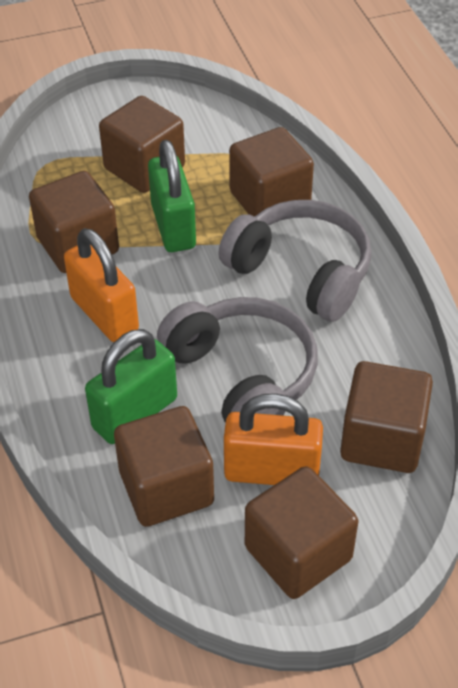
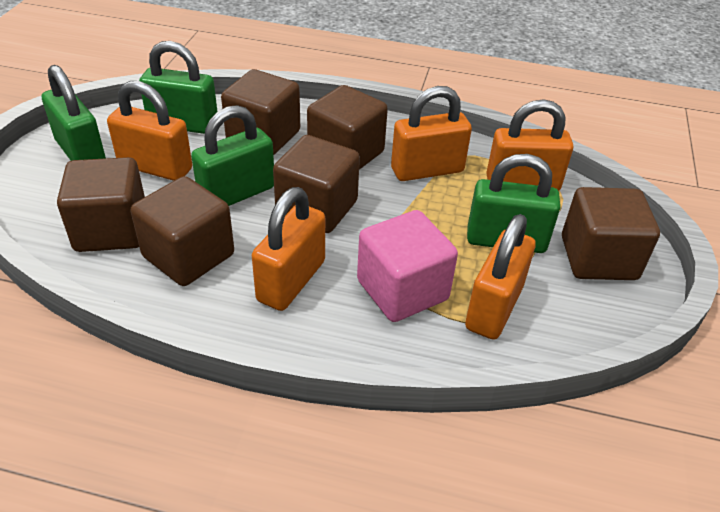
green padlock: [85,329,177,444] [148,140,196,252] = 2 -> [42,65,106,161] [139,41,217,134] [191,105,274,206] [467,154,560,253] = 4
grey headphones: [157,297,318,423] [218,200,371,322] = 2 -> none = 0
orange padlock: [64,228,139,342] [224,393,323,485] = 2 -> [107,81,192,181] [252,187,325,311] [391,86,472,181] [465,214,535,340] [486,99,573,191] = 5
pink cube: none = 0 -> [357,210,458,322] = 1

